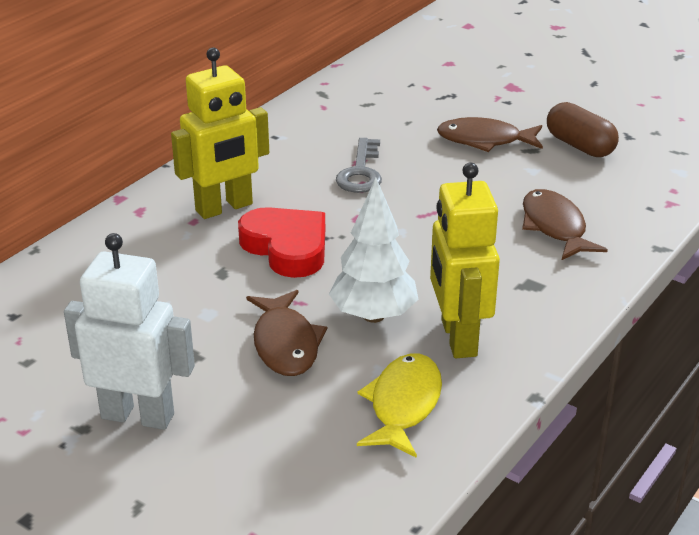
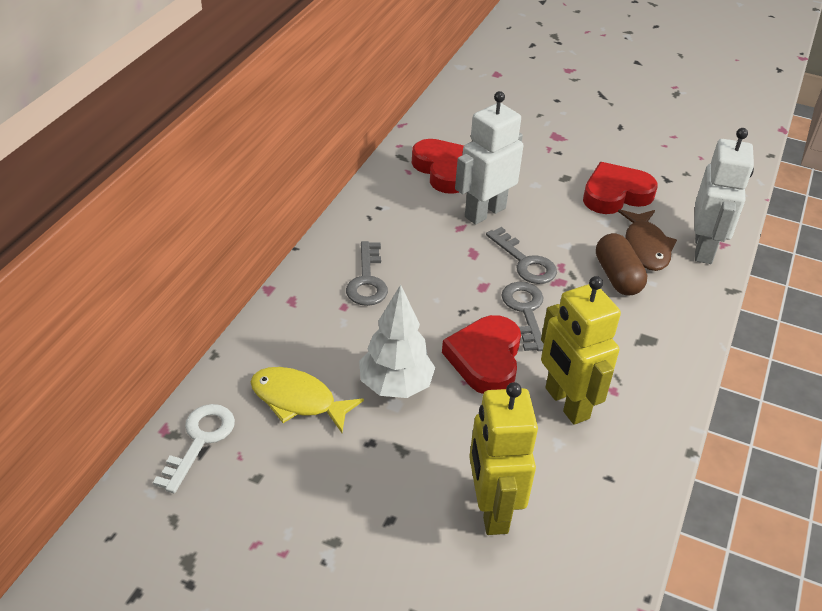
brown fish: [246,290,327,376] [437,117,543,152] [522,189,608,260] = 3 -> [618,209,677,271] = 1
grey key: [336,138,382,193] = 1 -> [346,241,388,306] [486,227,557,284] [502,282,544,351] = 3
red heart: [238,207,325,278] = 1 -> [412,139,464,194] [442,315,521,394] [583,162,658,214] = 3
white key: none = 0 -> [153,404,235,493] = 1
white robot: [64,233,195,430] = 1 -> [455,91,523,225] [694,128,754,264] = 2

